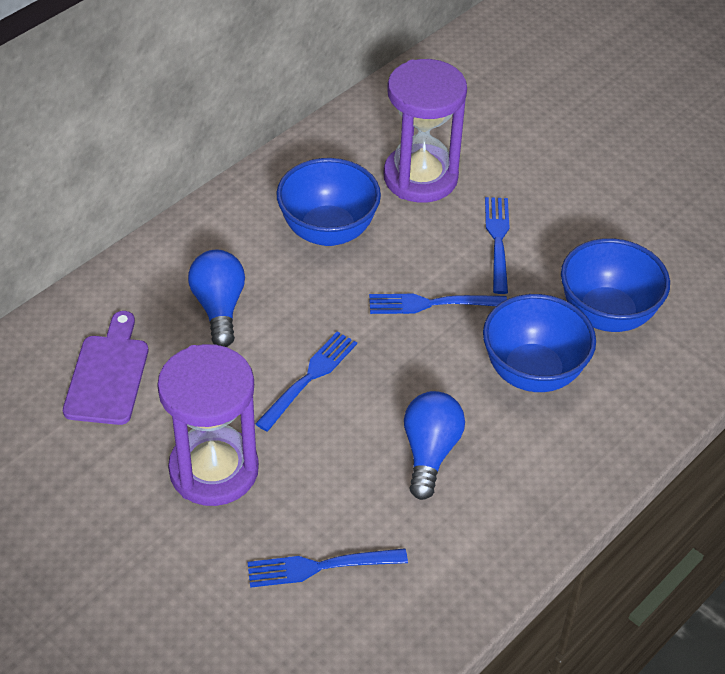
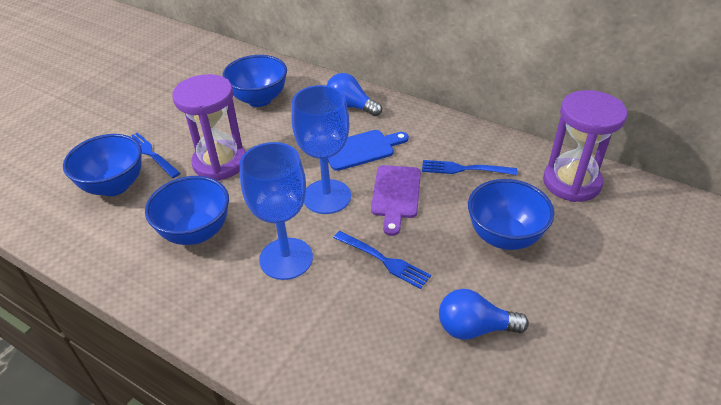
blue bowl: [277,158,381,246] [483,294,596,392] [561,238,670,332] = 3 -> [63,134,142,196] [145,176,229,245] [223,55,287,107] [468,179,554,250] = 4
blue cutting board: none = 0 -> [328,130,409,171] = 1
blue fork: [248,548,408,588] [255,332,357,431] [369,294,507,314] [485,197,510,294] = 4 -> [131,133,181,178] [334,231,431,289] [422,160,517,175] = 3
blue goblet: none = 0 -> [240,142,313,280] [292,85,351,214] = 2

